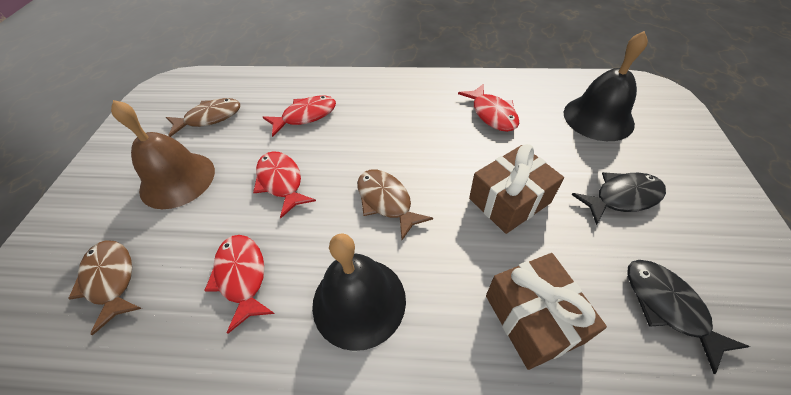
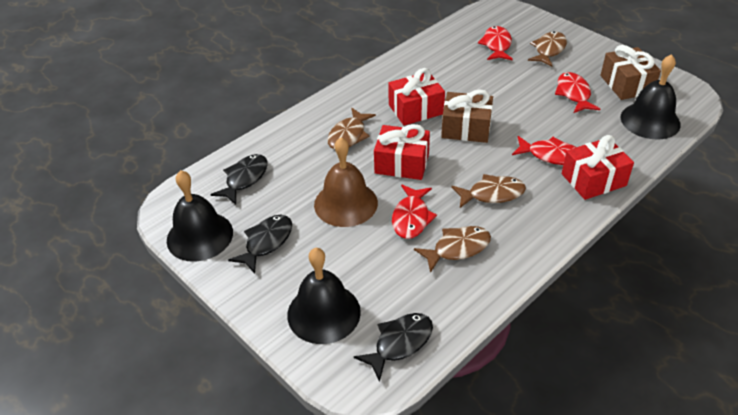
black bell: [312,233,406,351] [564,31,648,141] = 2 -> [167,170,233,262] [287,248,361,344] [621,54,681,139] = 3
black fish: [572,172,666,225] [627,260,750,374] = 2 -> [210,154,268,205] [228,215,292,274] [354,313,433,382] = 3
brown fish: [68,240,142,335] [166,98,240,137] [357,170,433,240] = 3 -> [327,108,376,150] [414,226,491,273] [451,174,526,208] [528,31,567,67] = 4
red gift: none = 0 -> [374,124,430,180] [388,68,445,126] [562,135,634,200] = 3

